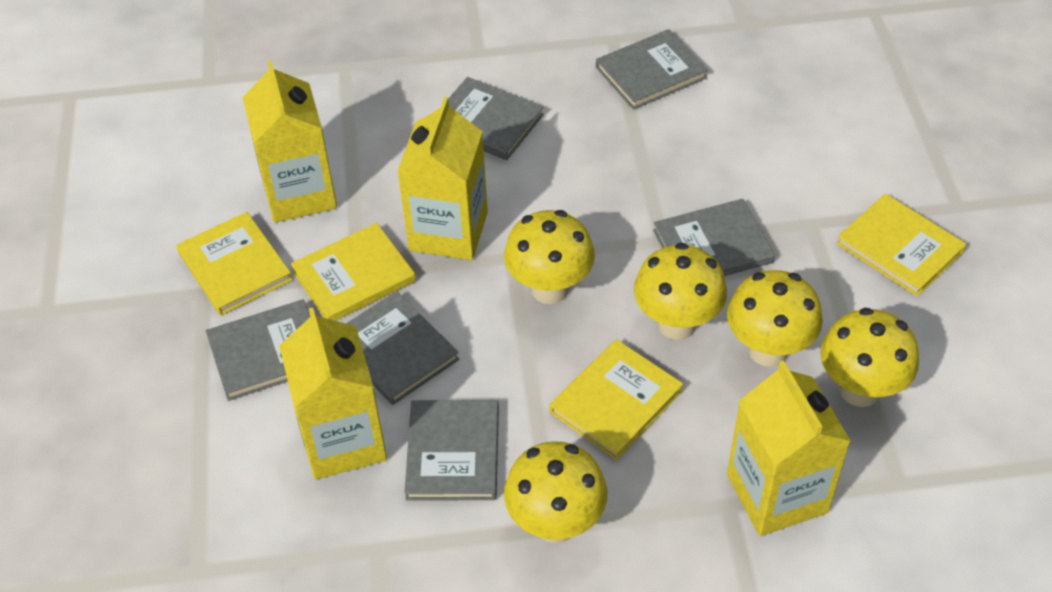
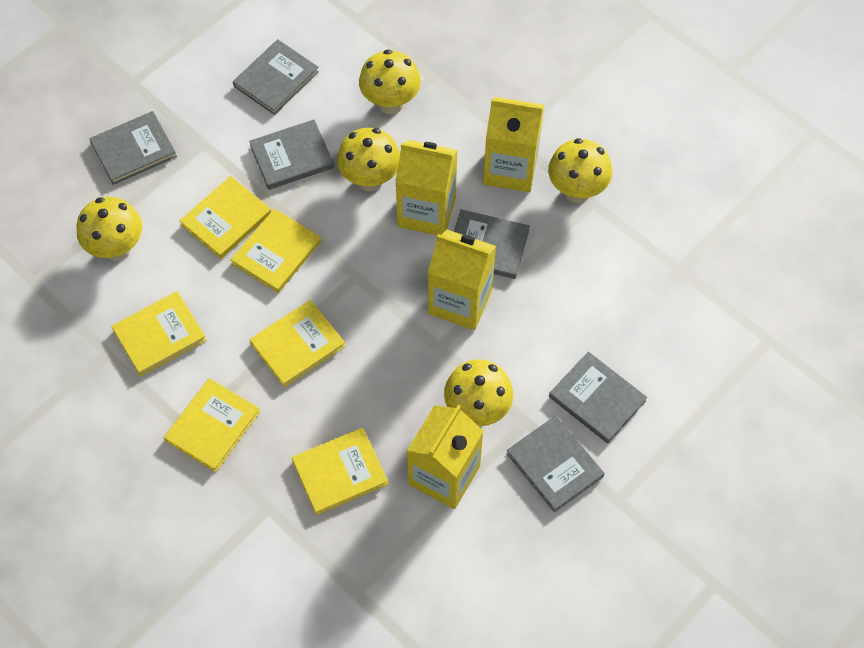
yellow book: [176,212,292,316] [291,223,416,321] [549,339,683,460] [836,194,966,297] = 4 -> [111,291,207,376] [164,378,260,472] [180,176,271,259] [230,209,321,293] [250,300,346,387] [292,428,388,515] = 6

